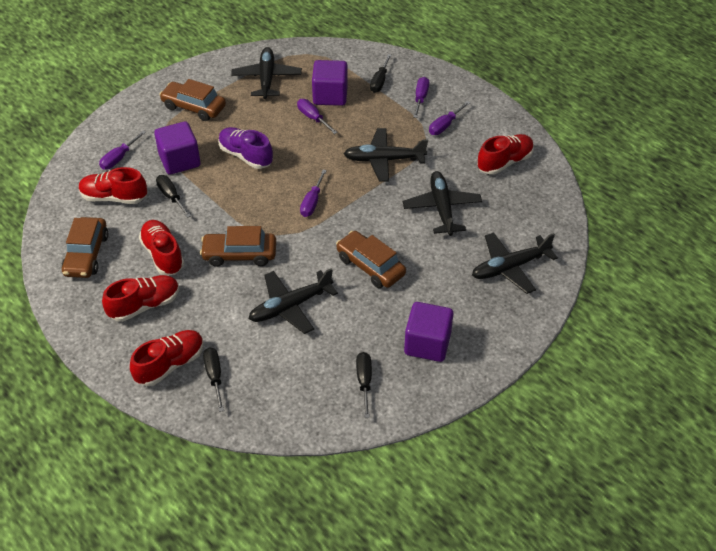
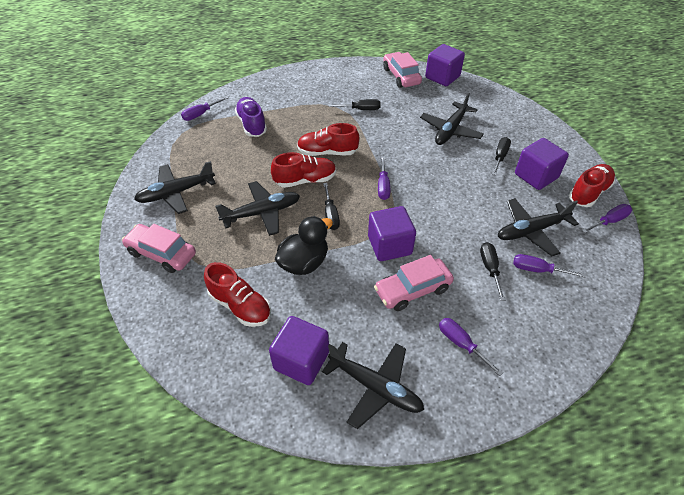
black duck: none = 0 -> [275,216,333,275] = 1
brown car: [62,217,109,278] [159,79,226,121] [200,226,276,267] [336,231,406,288] = 4 -> none = 0
pink car: none = 0 -> [122,224,196,273] [374,255,454,311] [383,52,422,88] = 3
purple cube: [154,121,201,175] [312,60,348,106] [404,302,453,362] = 3 -> [269,316,329,385] [368,206,416,261] [425,44,465,86] [515,138,569,190] = 4
red shoe: [79,167,147,204] [102,275,179,322] [130,330,204,386] [139,220,185,275] [477,134,534,175] = 5 -> [204,262,271,327] [271,152,336,188] [297,123,359,156] [569,164,615,207] = 4

